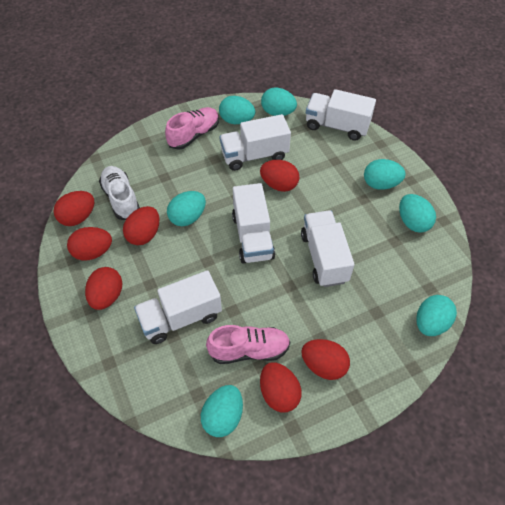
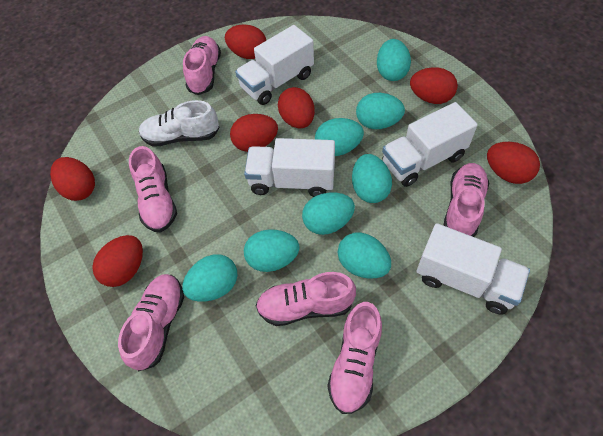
pink shoe: [165,107,219,150] [206,325,290,364] = 2 -> [118,274,184,371] [129,146,177,232] [183,36,221,95] [256,272,356,326] [327,302,382,414] [443,163,489,237] = 6
turquoise egg: [167,191,206,226] [201,385,243,437] [219,96,255,124] [261,87,297,116] [364,159,406,190] [399,194,436,233] [416,295,457,336] = 7 -> [182,254,238,302] [244,230,299,272] [302,193,355,235] [315,118,364,156] [338,233,391,278] [352,154,392,203] [356,93,405,129] [377,39,411,81] = 8
white truck: [134,270,222,344] [219,114,291,171] [232,183,275,263] [301,210,355,287] [306,89,376,141] = 5 -> [235,25,314,105] [244,138,335,197] [382,102,478,187] [416,223,530,314] = 4

